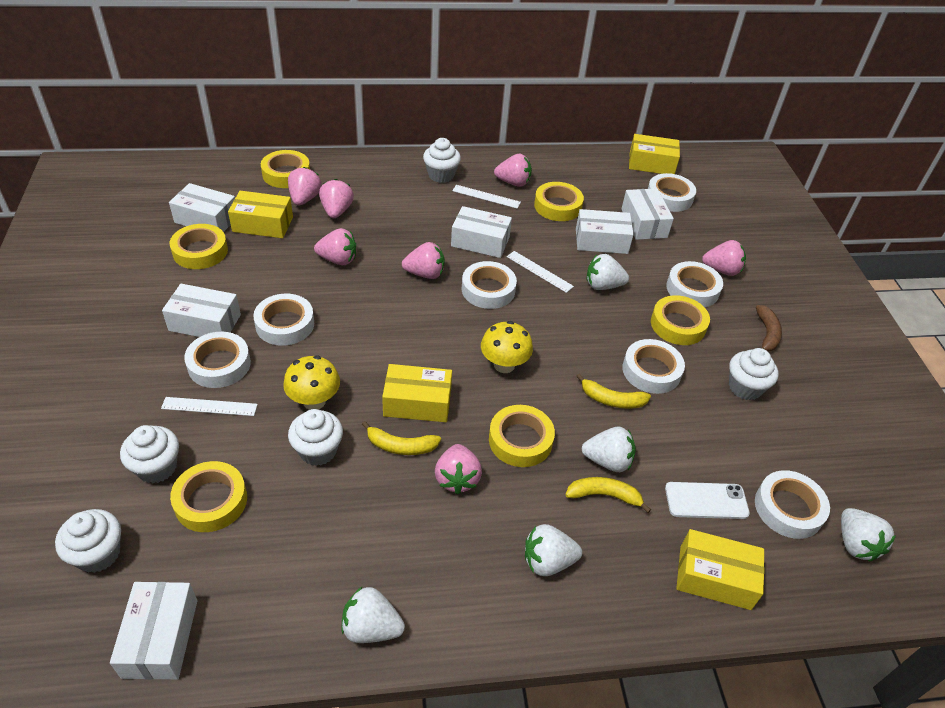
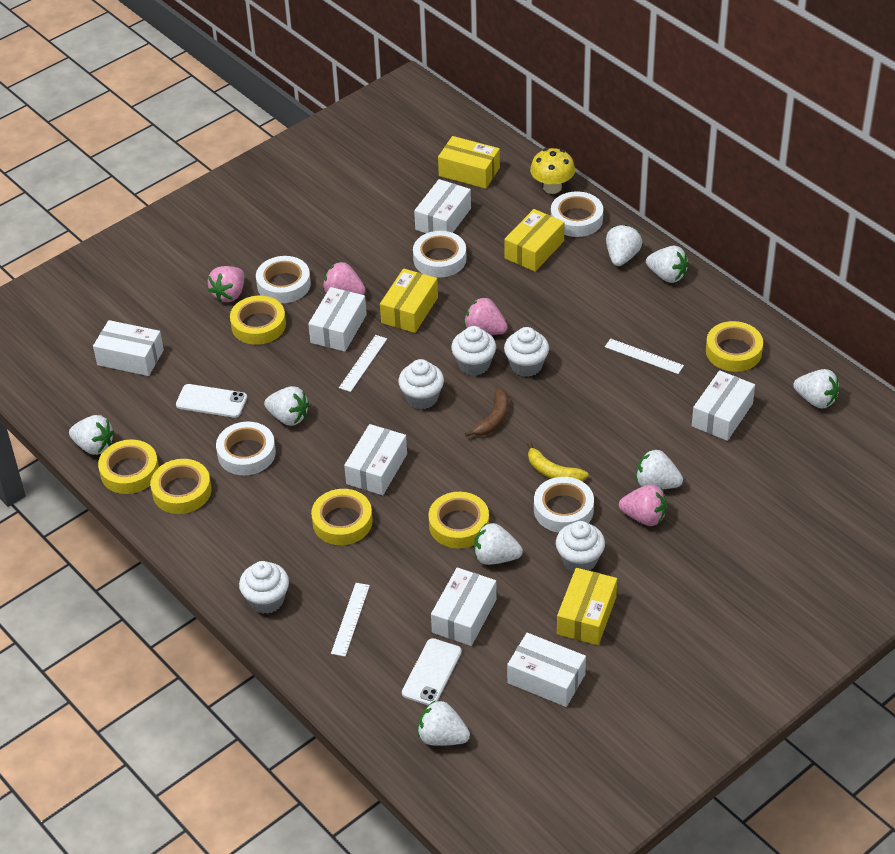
pink strawberry: [288,167,322,205] [314,228,356,265] [319,179,354,218] [402,242,445,279] [435,444,482,495] [494,154,532,187] [702,240,746,276] = 7 -> [208,266,244,302] [323,262,366,295] [464,297,508,335] [619,484,667,526] = 4
white box: [110,582,197,680] [162,284,241,337] [169,183,235,232] [451,206,512,258] [576,209,634,254] [621,188,674,240] = 6 -> [93,320,164,376] [308,287,367,352] [344,424,407,495] [414,179,471,233] [431,568,497,646] [507,633,586,707] [692,370,755,441] = 7
white phone: [665,482,750,519] = 1 -> [176,384,247,418] [402,638,462,706] = 2
white strawberry: [341,586,405,643] [525,524,582,576] [582,427,636,472] [587,254,629,290] [841,508,896,562] = 5 -> [69,415,114,455] [264,386,309,426] [418,700,470,746] [474,523,523,565] [606,225,642,266] [636,449,683,489] [646,246,688,283] [793,369,839,409] = 8
white tape: [184,332,251,388] [253,294,314,346] [462,261,517,309] [622,339,685,394] [648,173,696,212] [666,261,723,307] [755,470,830,539] = 7 -> [216,422,276,475] [256,256,311,303] [413,231,467,278] [534,477,594,533] [551,191,603,237] = 5
yellow banana: [362,421,441,455] [565,477,651,513] [576,374,651,409] = 3 -> [527,442,588,481] = 1
yellow mushroom: [283,355,340,410] [481,321,533,373] = 2 -> [530,148,575,194] = 1

